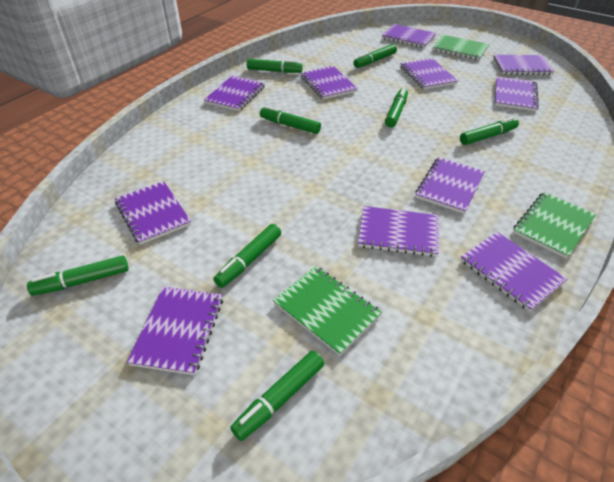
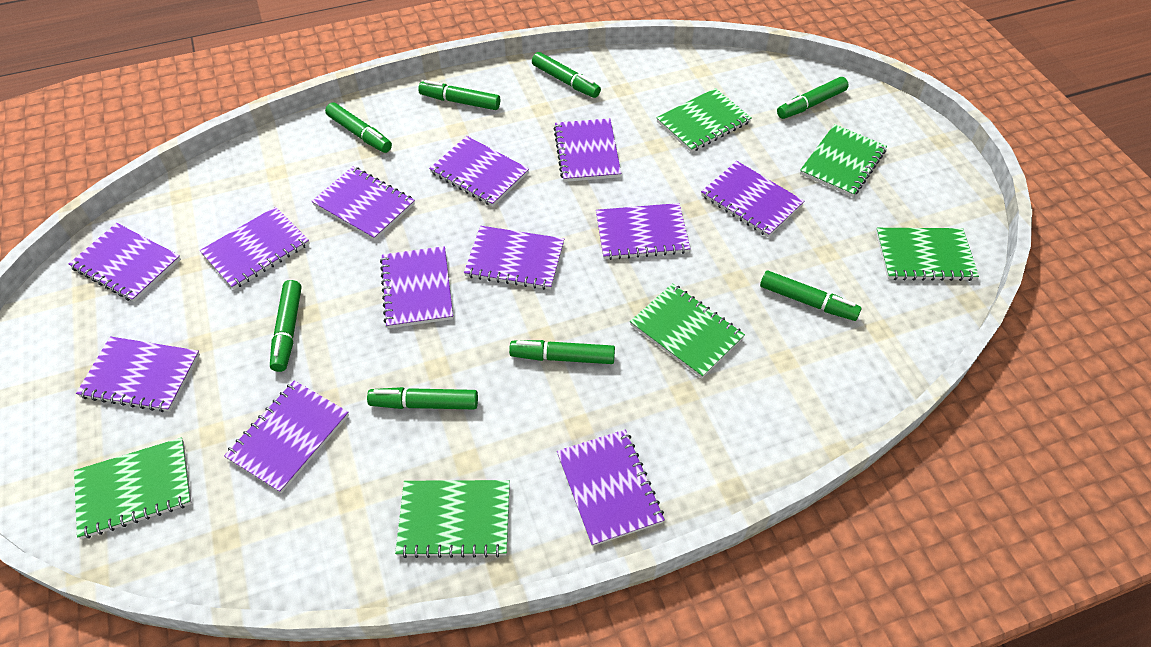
green notebook: [273,266,382,356] [433,35,489,60] [513,192,596,259] = 3 -> [74,438,192,539] [395,480,510,558] [630,283,745,378] [656,88,752,152] [800,124,887,197] [876,228,979,281] = 6
purple notebook: [115,181,191,245] [127,286,223,375] [204,76,265,111] [301,66,358,100] [358,206,439,257] [382,24,436,48] [401,58,458,90] [415,157,485,214] [461,232,567,312] [493,55,555,75] [495,76,539,111] = 11 -> [68,223,181,302] [76,336,200,412] [200,206,310,290] [224,380,349,493] [311,166,415,240] [380,246,453,328] [429,136,529,207] [464,226,564,290] [553,118,621,182] [557,429,665,546] [596,203,691,260] [701,161,804,237] = 12

